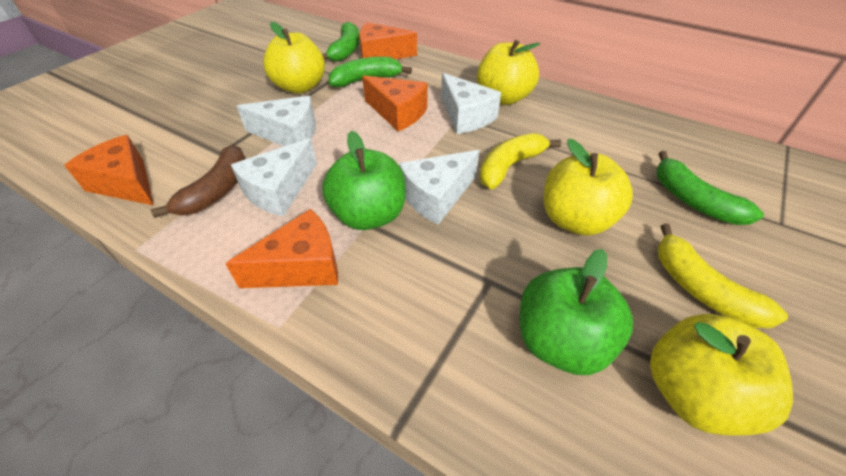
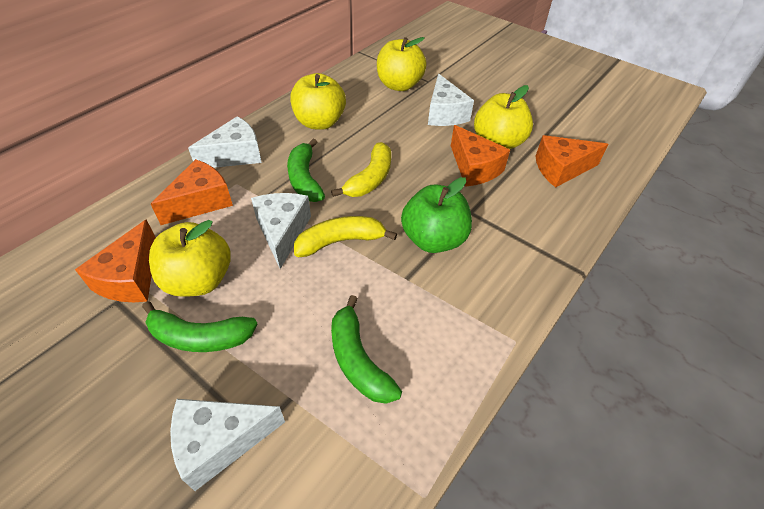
brown banana: [151,145,245,218] = 1 -> none = 0
green apple: [322,131,406,230] [520,249,633,375] = 2 -> [401,177,472,253] = 1

